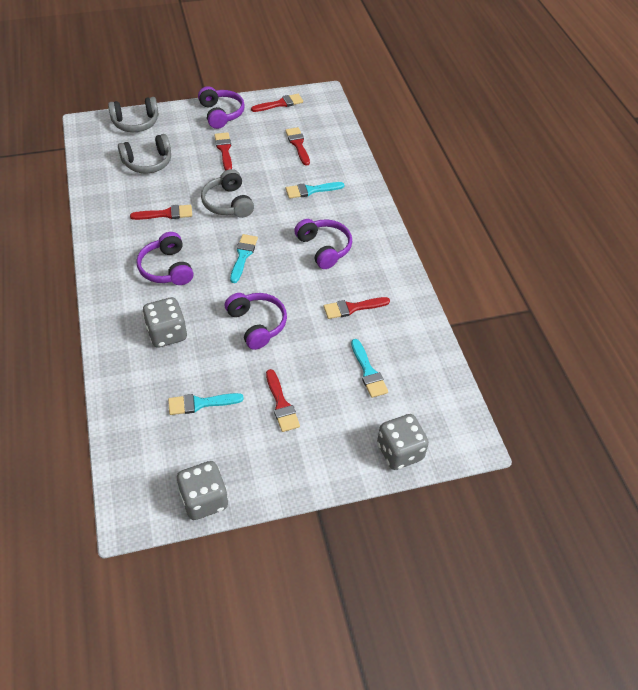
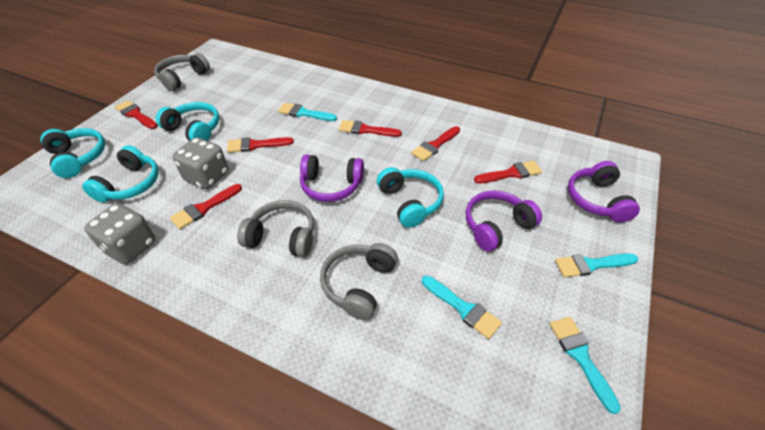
grey dice: [142,297,187,348] [177,461,228,520] [377,414,429,470] = 3 -> [85,203,155,264] [173,137,228,189] = 2
purple headphones: [136,232,193,285] [198,86,245,129] [225,293,287,350] [294,219,352,269] = 4 -> [300,154,364,202] [466,190,542,252] [568,161,640,223] = 3
turquoise headphones: none = 0 -> [40,128,105,178] [82,145,159,203] [156,102,219,141] [377,167,444,228] = 4

